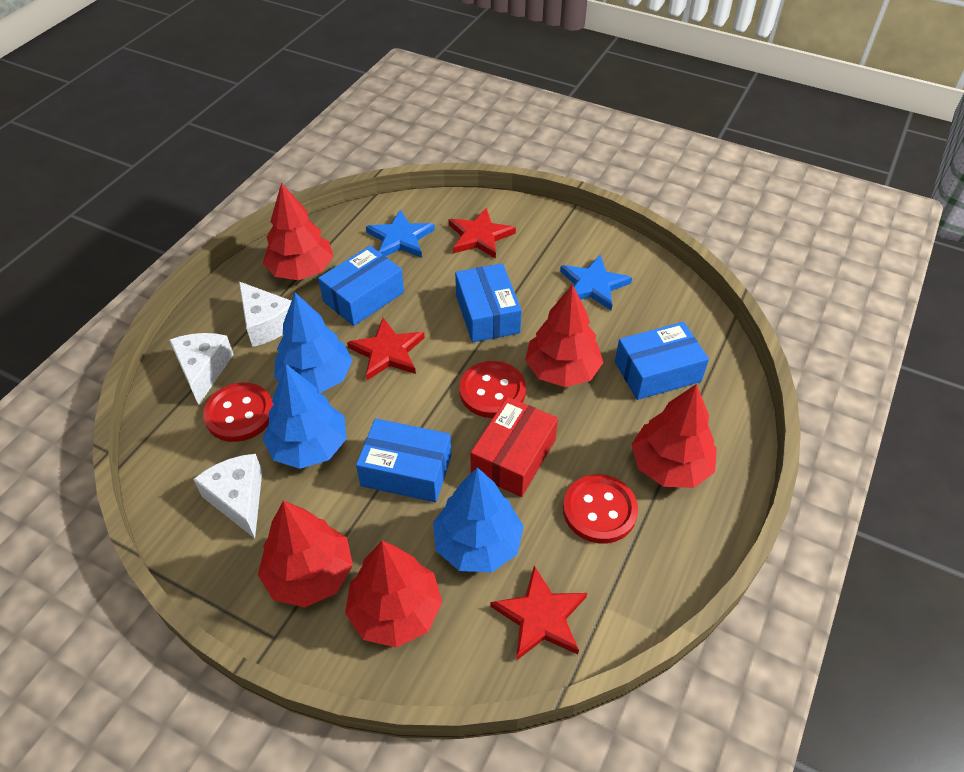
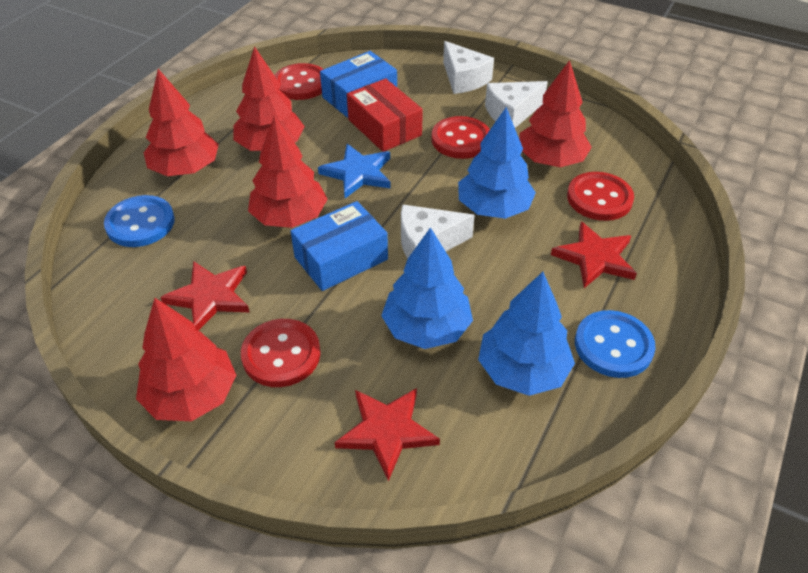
blue box: [318,246,404,326] [356,418,452,502] [455,263,522,343] [615,322,709,400] = 4 -> [291,201,388,291] [320,51,397,118] = 2
blue button: none = 0 -> [104,195,175,247] [575,310,656,378] = 2
blue star: [366,210,435,258] [560,255,632,310] = 2 -> [318,144,391,198] = 1
red button: [203,382,273,442] [459,361,526,418] [563,474,638,544] = 3 -> [241,319,321,387] [275,63,324,100] [431,116,490,159] [567,172,634,221] = 4

